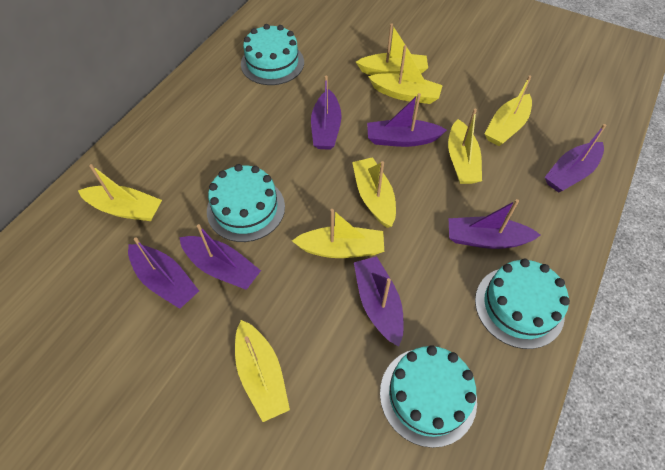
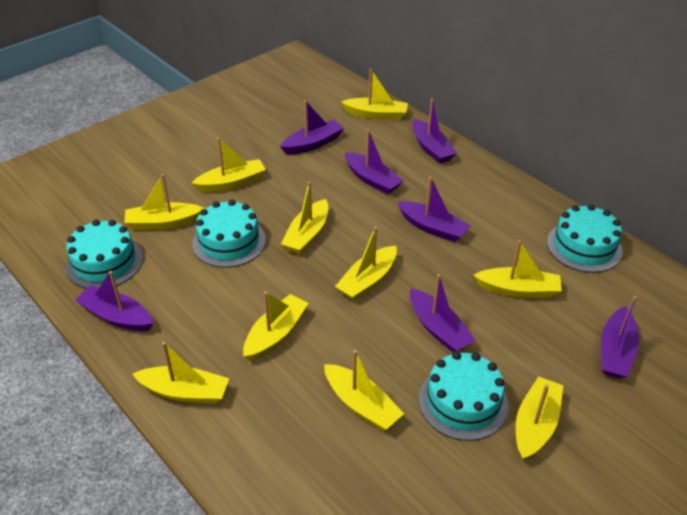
yellow boat: [78,164,162,221] [235,320,290,422] [292,209,384,258] [352,157,396,228] [356,23,428,75] [368,45,443,104] [448,109,482,184] [485,75,532,146] = 8 -> [124,174,205,230] [133,342,229,404] [192,138,266,192] [243,291,309,361] [281,181,328,254] [324,350,404,430] [335,227,397,301] [341,69,408,120] [473,240,562,298] [516,376,563,460] = 10

